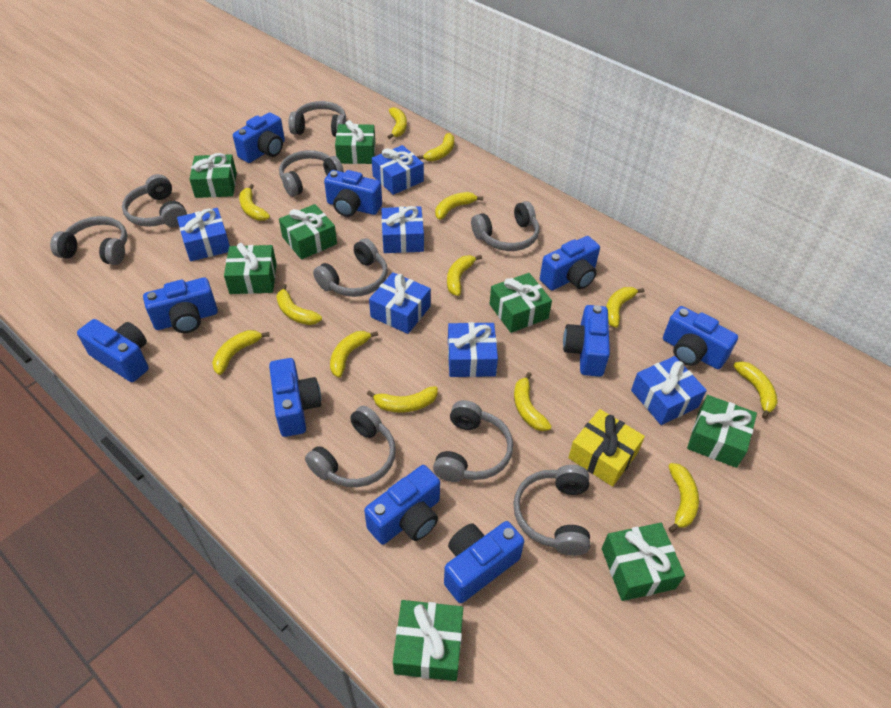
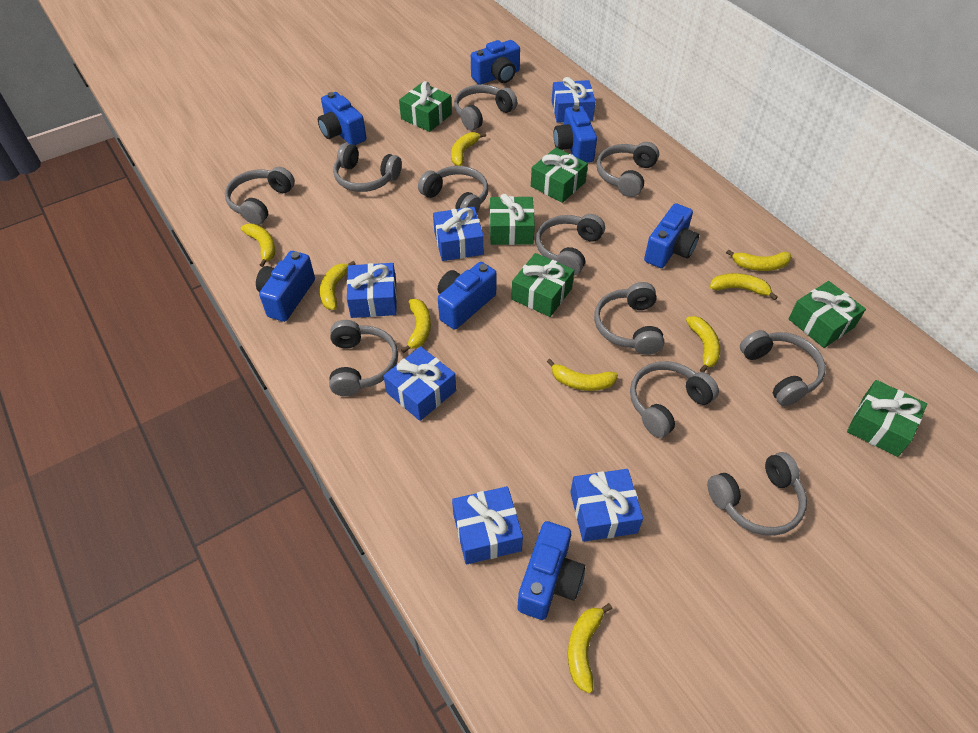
blue camera: [77,319,149,382] [143,277,218,333] [233,112,285,163] [269,358,321,437] [324,170,382,217] [364,465,440,545] [444,521,524,603] [540,236,600,291] [563,305,610,377] [663,306,738,369] = 10 -> [256,251,315,322] [318,92,366,145] [438,262,497,330] [471,40,520,85] [517,521,585,620] [554,105,597,163] [644,203,699,268] = 7
green gift: [189,153,237,198] [224,243,277,294] [279,204,337,260] [335,120,375,164] [393,600,463,681] [489,273,552,333] [602,523,685,601] [687,395,757,468] = 8 -> [399,81,452,132] [490,194,535,245] [511,253,574,317] [531,148,588,203] [788,281,866,348] [847,380,927,457] = 6
grey headphones: [50,216,127,265] [122,174,187,227] [279,150,344,197] [289,101,346,137] [305,406,396,487] [313,238,388,297] [433,400,513,482] [471,201,540,251] [513,465,590,556] = 9 -> [225,167,295,225] [329,320,398,396] [333,143,402,192] [418,166,488,213] [454,85,517,131] [536,214,605,276] [594,282,664,355] [597,142,659,197] [630,361,719,438] [707,452,807,536] [740,330,826,406] = 11
yellow banana: [212,330,270,375] [239,184,270,221] [276,284,322,325] [330,331,378,378] [367,386,438,413] [387,107,407,139] [417,133,454,161] [435,192,483,220] [447,255,482,296] [514,372,552,431] [606,287,644,328] [668,463,699,533] [733,361,778,419] = 13 -> [241,224,275,267] [320,261,356,310] [401,299,431,353] [451,132,486,166] [547,359,618,391] [568,603,612,693] [686,316,720,372] [710,273,778,300] [726,249,792,271] = 9
yellow gift: [568,409,645,487] = 1 -> none = 0

